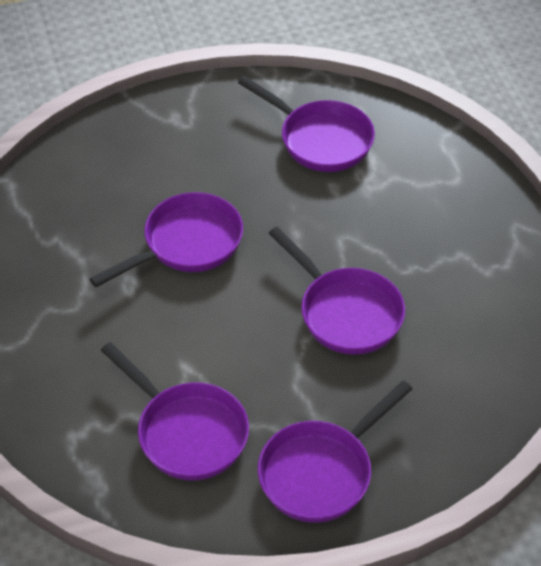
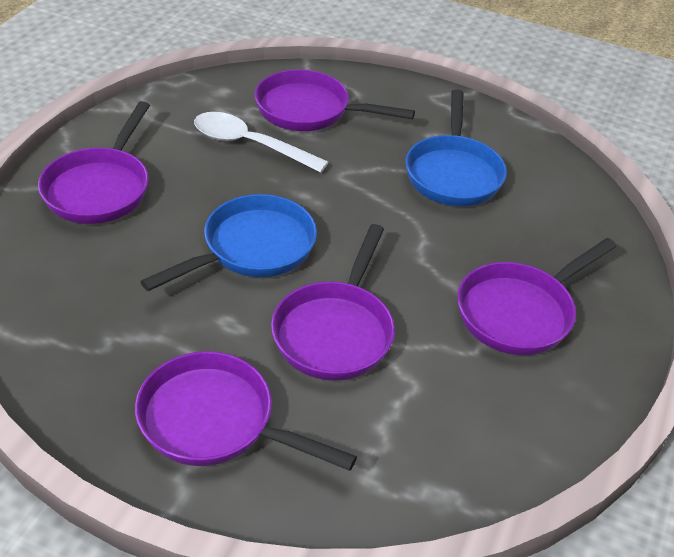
blue pan: none = 0 -> [140,194,317,291] [405,89,507,206] = 2
white spoon: none = 0 -> [194,112,328,173] = 1

